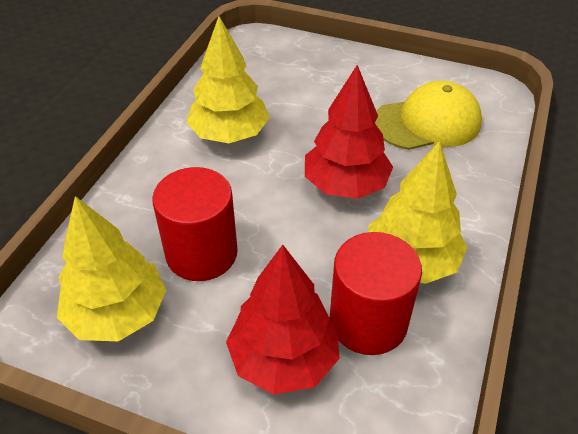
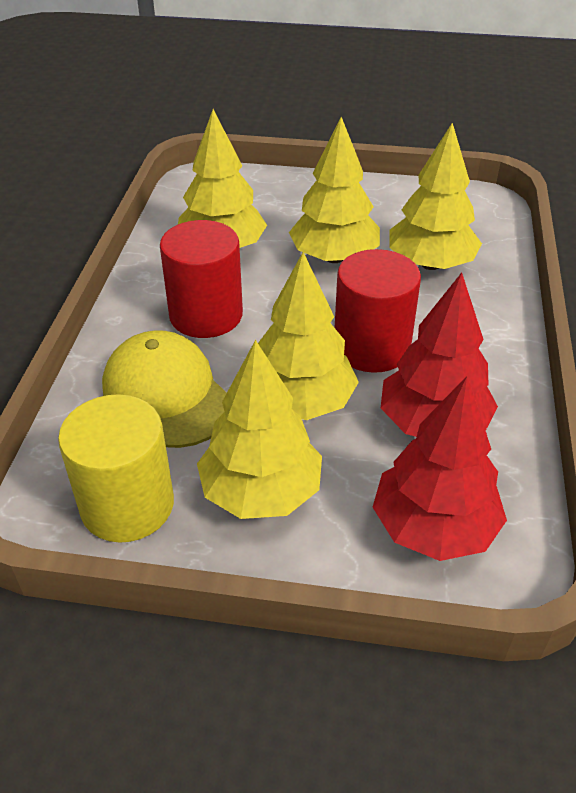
yellow cylinder: none = 0 -> [58,394,174,543] = 1
yellow tree: [57,196,166,341] [186,16,270,143] [368,141,468,284] = 3 -> [178,109,267,248] [197,340,322,519] [258,252,359,420] [289,117,380,263] [389,123,482,270] = 5

